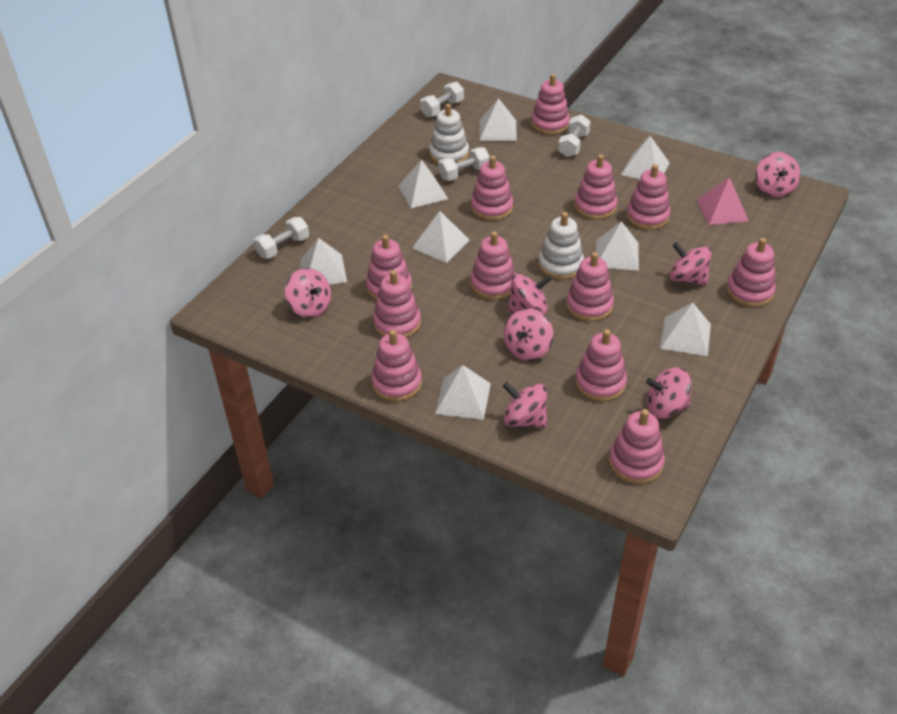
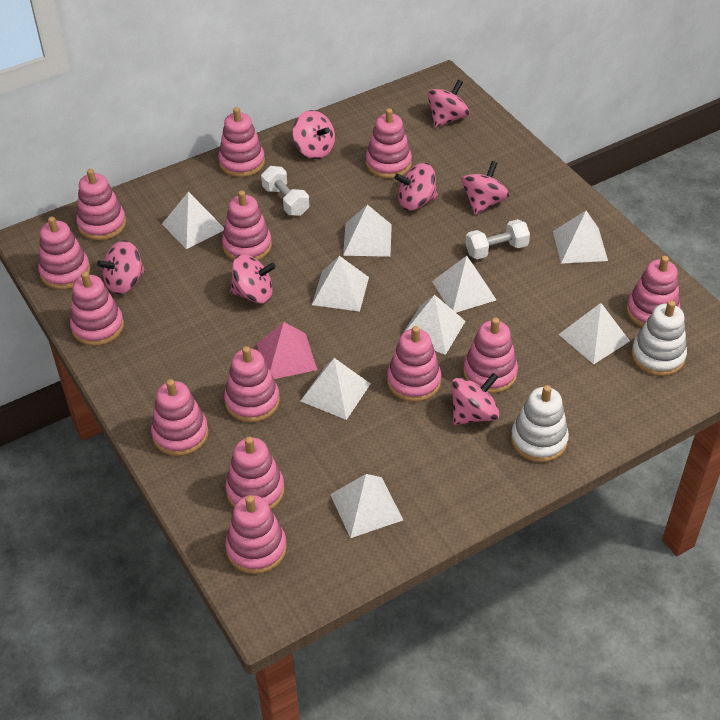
pink stacking toy: [366,235,412,301] [371,330,422,402] [373,270,421,338] [471,156,513,221] [471,231,516,300] [531,74,570,135] [566,252,614,322] [574,154,617,220] [575,329,627,402] [609,409,665,484] [626,164,670,230] [727,238,776,307] = 12 -> [38,217,90,290] [70,271,124,346] [76,169,126,240] [151,379,209,456] [218,107,265,177] [222,190,272,260] [224,346,280,422] [225,437,284,510] [225,495,287,574] [366,108,412,178] [387,326,441,402] [463,318,518,393] [626,256,680,328] = 13
white dumbbell: [254,217,309,259] [420,82,464,117] [438,147,490,181] [558,115,591,157] = 4 -> [261,166,309,216] [465,219,530,259] = 2
white pyramid: [300,238,347,285] [398,159,448,208] [412,211,469,263] [435,365,491,420] [479,98,517,141] [596,221,639,270] [621,136,670,179] [660,302,711,356] = 8 -> [162,192,224,249] [301,358,371,420] [312,256,369,312] [330,474,403,538] [343,205,392,257] [403,295,465,355] [432,256,496,313] [553,211,608,264] [558,303,630,364] = 9

